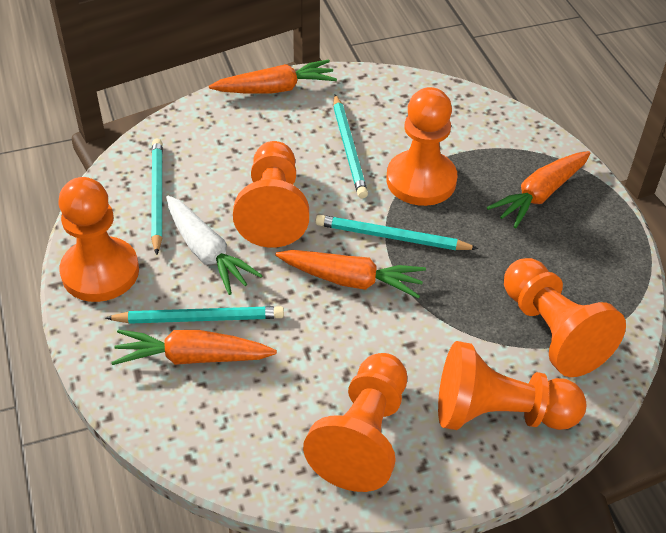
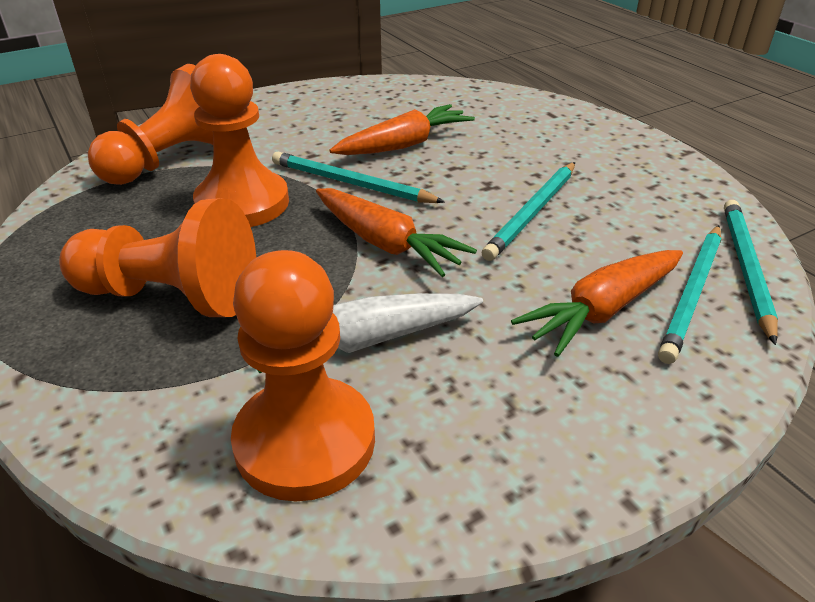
orange carrot: [111,329,277,365] [209,59,337,94] [275,250,426,299] [487,151,590,228] = 4 -> [316,188,477,277] [329,104,475,155] [511,250,683,357] = 3
orange pawn: [58,177,139,302] [233,141,309,248] [303,353,407,492] [387,87,458,206] [438,341,586,430] [504,258,626,377] = 6 -> [59,198,256,317] [88,64,213,185] [190,54,289,227] [231,250,375,501] = 4

